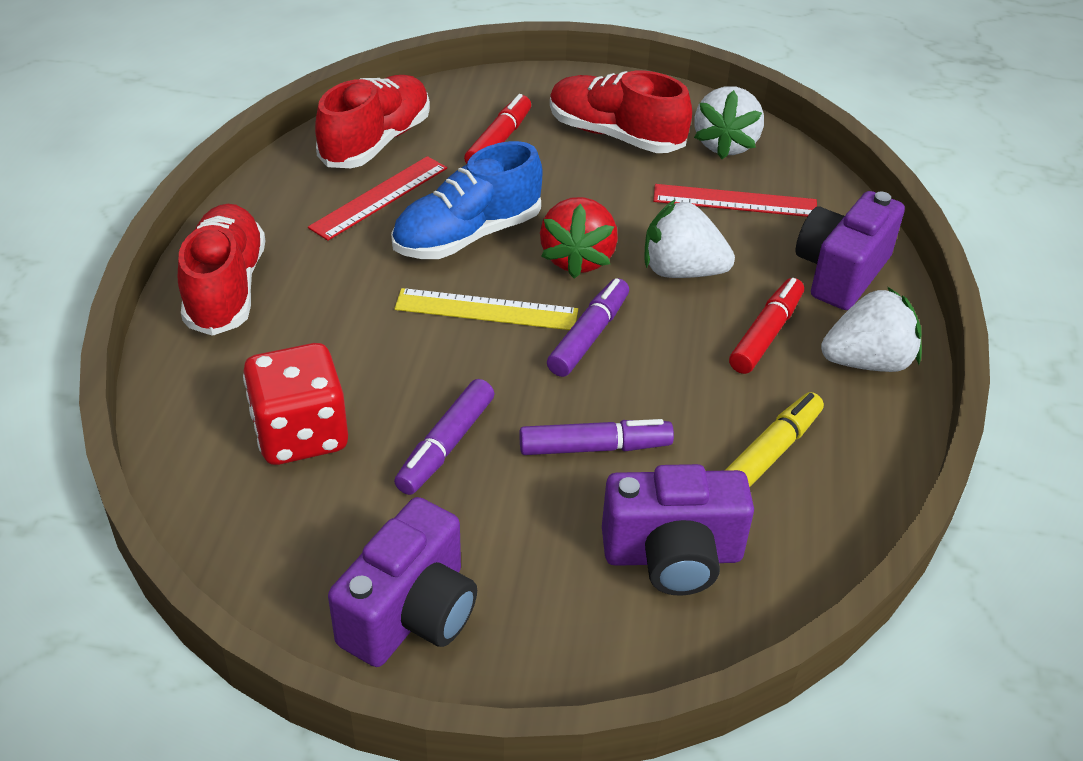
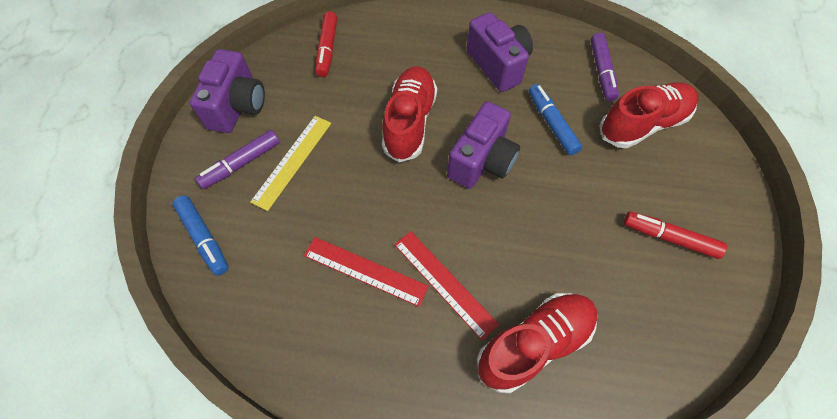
blue marker: none = 0 -> [172,195,229,276] [528,84,582,156] = 2
blue shoe: [391,141,542,259] = 1 -> none = 0
purple marker: [394,379,494,495] [519,419,674,455] [547,278,629,377] = 3 -> [195,130,280,189] [590,33,619,101] = 2
red dice: [243,343,348,465] = 1 -> none = 0
red strawberry: [540,197,618,278] = 1 -> none = 0
white strawberry: [644,199,735,278] [694,86,764,159] [821,287,922,372] = 3 -> none = 0
yellow marker: [724,392,824,488] = 1 -> none = 0

